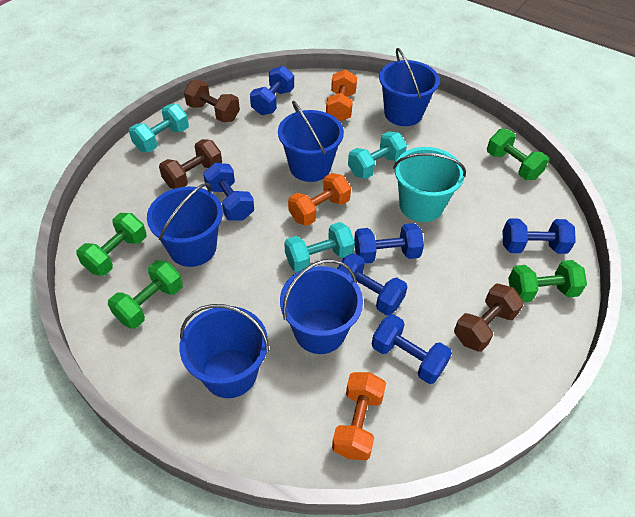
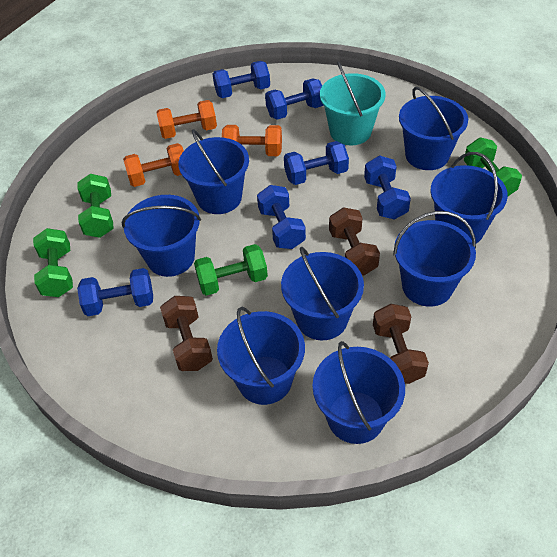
blue bucket: [147,183,223,267] [180,304,269,398] [278,101,344,182] [280,259,363,354] [379,48,440,126] = 5 -> [122,195,201,277] [179,129,249,214] [217,307,305,405] [281,247,364,340] [312,341,405,444] [393,211,476,307] [399,87,468,170] [430,152,508,243] = 8
turquoise dumbbell: [129,104,189,152] [284,222,355,272] [348,131,407,179] = 3 -> none = 0

